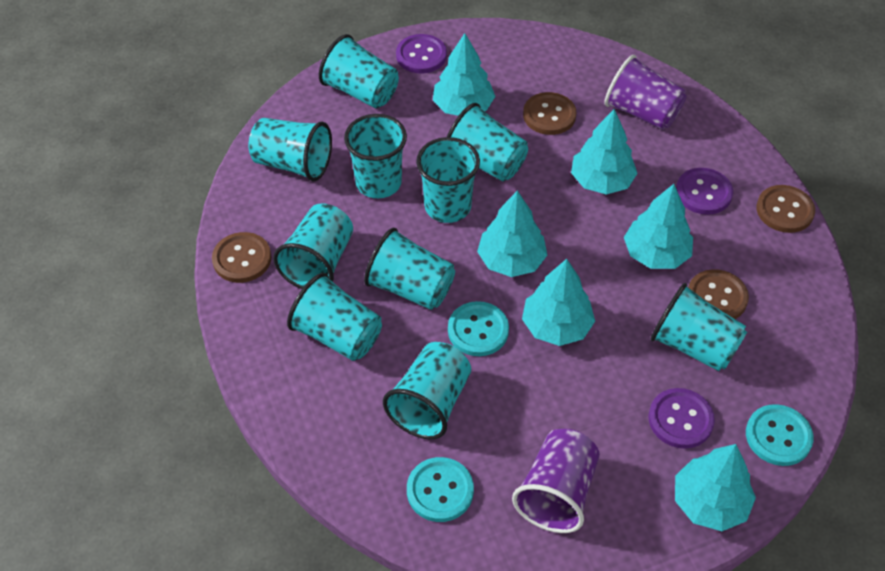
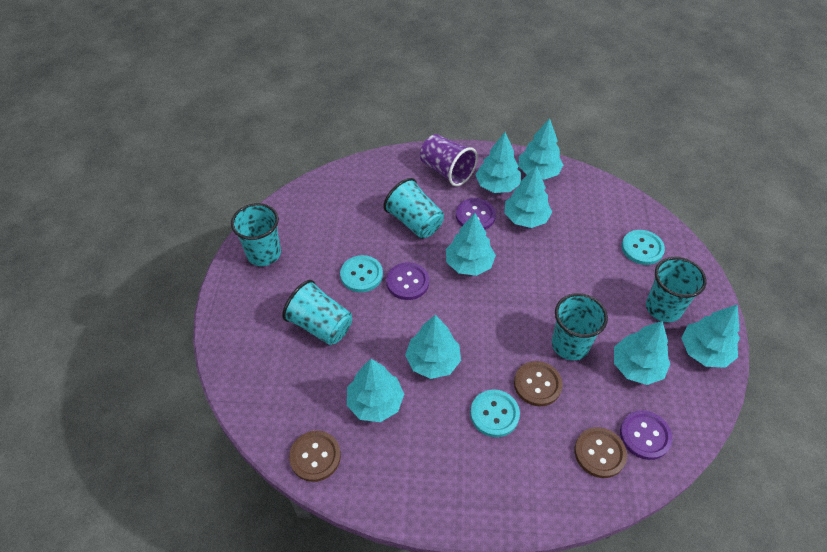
brown button: [212,232,271,283] [523,92,576,135] [688,269,749,319] [756,185,815,233] = 4 -> [289,431,341,482] [514,361,563,406] [574,427,627,478] = 3
purple cup: [512,429,600,533] [604,55,687,130] = 2 -> [420,134,478,186] = 1
turquoise cup: [248,118,332,182] [273,203,353,289] [287,273,382,361] [319,34,399,108] [344,114,407,198] [364,228,455,310] [383,342,471,439] [416,137,480,223] [447,103,528,181] [651,283,747,371] = 10 -> [231,203,281,266] [282,280,352,345] [383,178,444,238] [552,293,608,360] [646,257,706,322] = 5
turquoise tree: [433,33,496,116] [477,190,547,277] [522,259,595,346] [571,109,638,195] [624,184,693,269] [675,444,756,531] = 6 -> [347,359,404,422] [405,315,461,379] [446,213,496,276] [476,132,521,193] [504,165,552,228] [519,118,563,180] [614,321,670,385] [681,305,740,368] = 8

